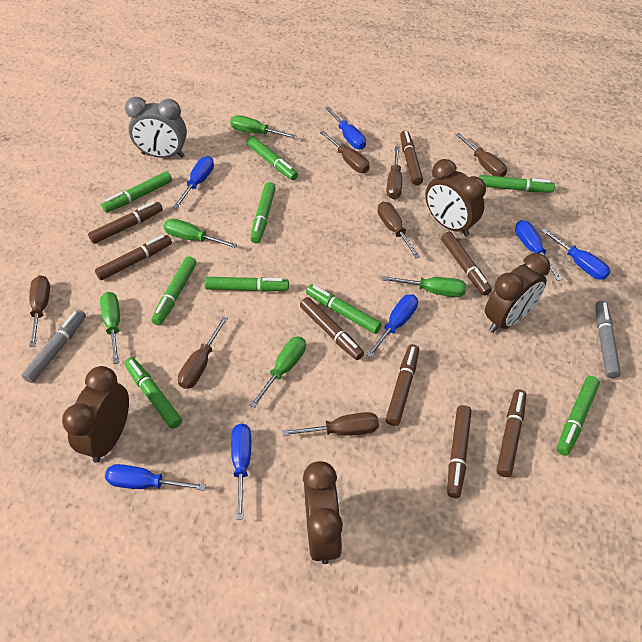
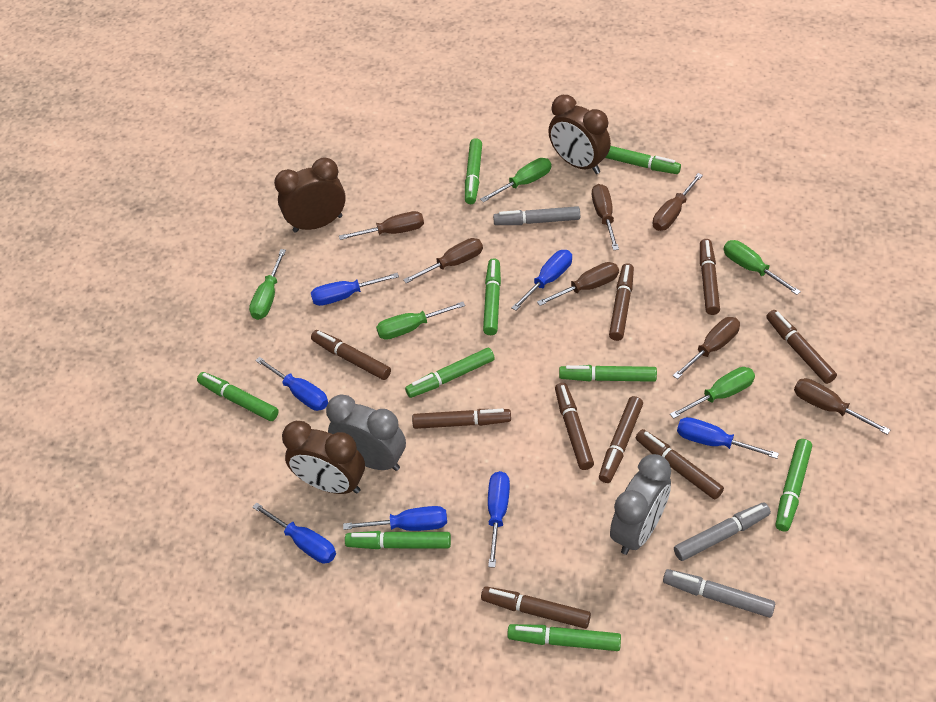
brown clock: [62,366,129,463] [303,461,343,564] [425,159,486,237] [485,253,550,333] = 4 -> [274,158,346,233] [282,421,365,494] [548,95,611,174] = 3
brown marker: [88,202,163,244] [95,235,172,280] [300,297,364,360] [386,344,419,426] [400,131,423,185] [441,232,492,295] [447,405,472,498] [497,389,526,477] = 8 -> [311,330,391,380] [412,409,511,429] [481,586,591,629] [555,383,594,470] [599,396,643,483] [609,263,634,341] [636,429,724,499] [700,239,720,315] [766,310,837,384] = 9
grey clock: [125,97,187,158] = 1 -> [326,394,406,471] [610,454,671,555] = 2
grey marker: [21,309,86,383] [595,301,621,378] = 2 -> [493,206,580,225] [663,569,775,618] [674,503,771,561] = 3

